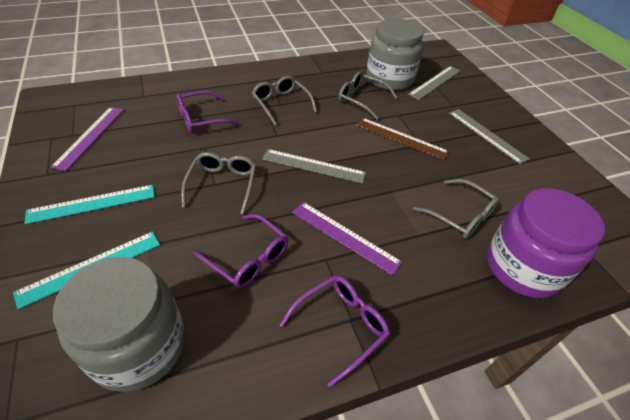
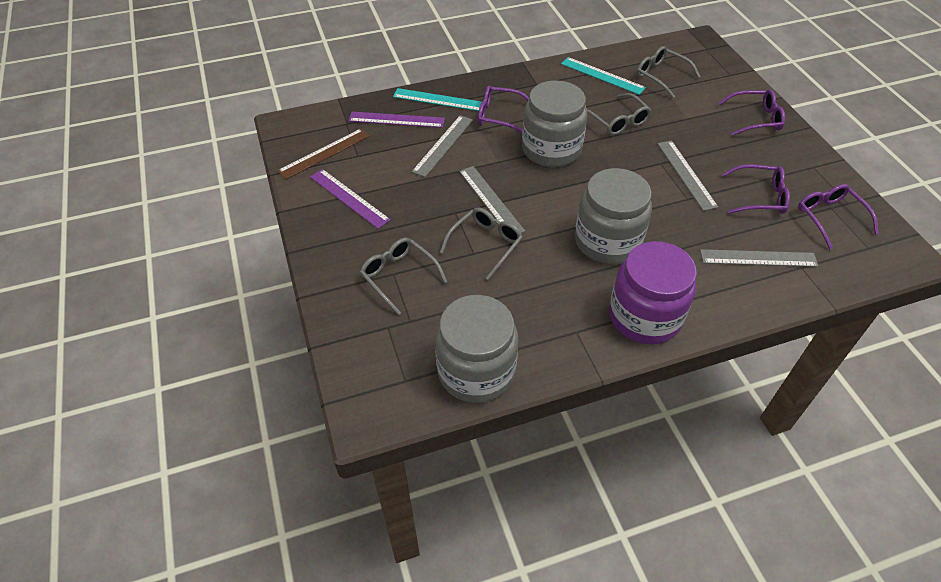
grey jar: [53,257,185,392] [366,19,424,91] = 2 -> [435,295,518,403] [522,80,587,167] [575,168,652,264] = 3
grey ruler: [262,149,366,184] [408,66,461,100] [449,109,530,164] = 3 -> [412,115,473,177] [459,166,525,233] [657,140,718,211] [700,249,818,267] = 4
purple glasses: [176,90,240,133] [193,214,288,288] [280,276,390,387] = 3 -> [478,85,529,134] [718,90,785,136] [721,164,790,214] [798,184,879,249] = 4

